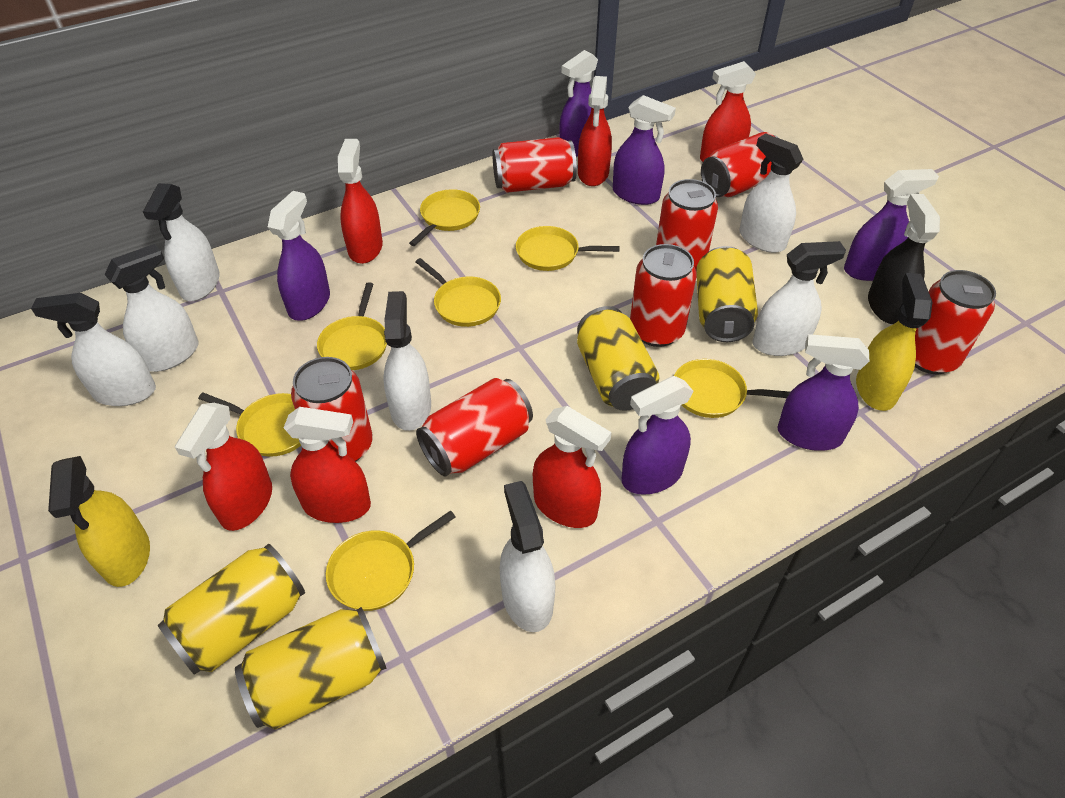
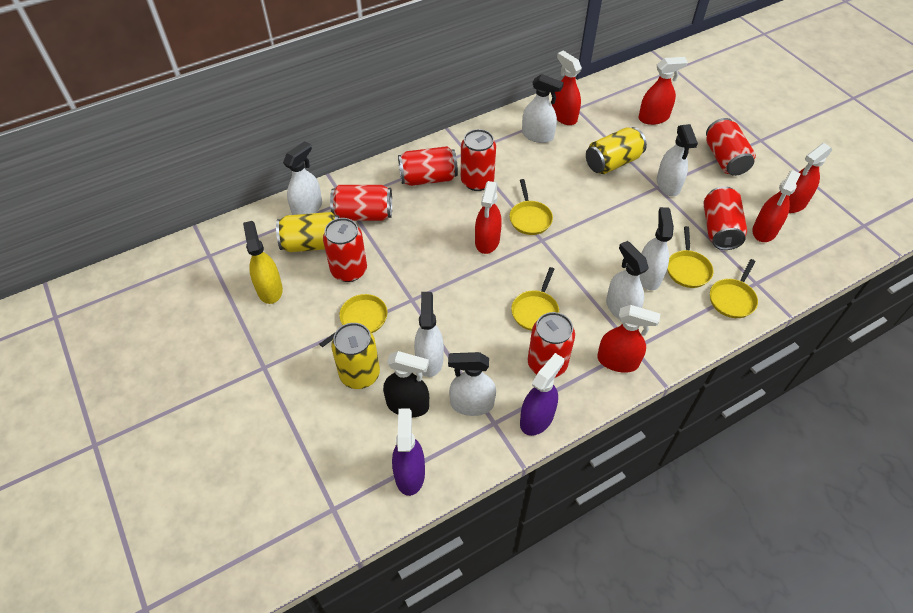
purple spray bottle: [268,191,330,321] [559,50,598,157] [613,95,676,205] [622,376,694,495] [778,334,869,451] [844,169,939,281] = 6 -> [392,408,425,496] [520,353,564,436] = 2
yellow can: [158,544,305,675] [235,607,387,730] [577,306,660,411] [696,246,758,342] = 4 -> [276,212,339,252] [331,323,380,389] [586,127,647,174] = 3
yellow pan: [198,392,301,457] [317,282,387,370] [326,510,456,611] [409,189,480,246] [415,258,501,327] [516,226,620,271] [674,359,790,418] = 7 -> [319,294,387,347] [510,179,553,235] [511,267,559,331] [667,226,713,288] [710,259,758,318] = 5
yellow spray bottle: [48,456,150,587] [856,273,933,411] = 2 -> [243,221,283,304] = 1

